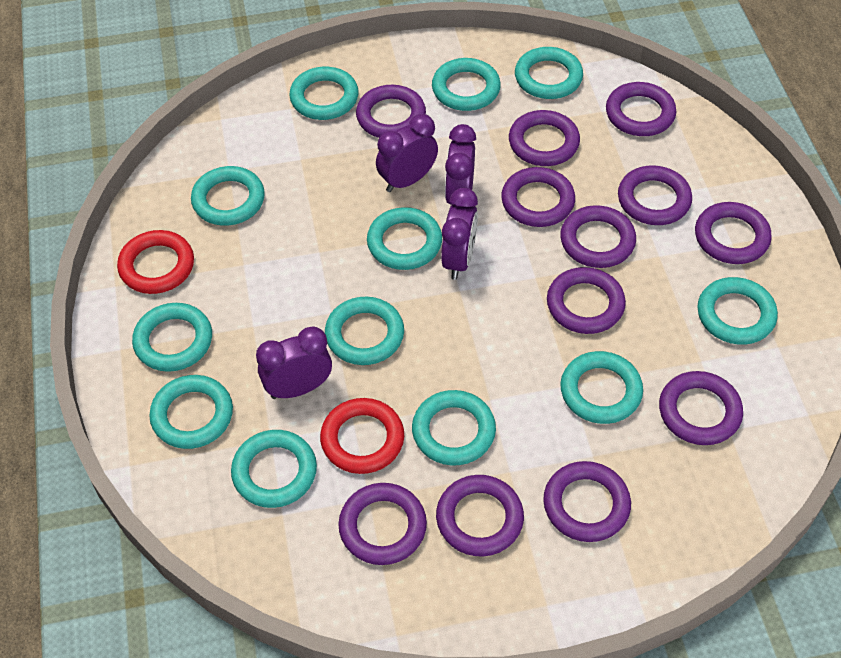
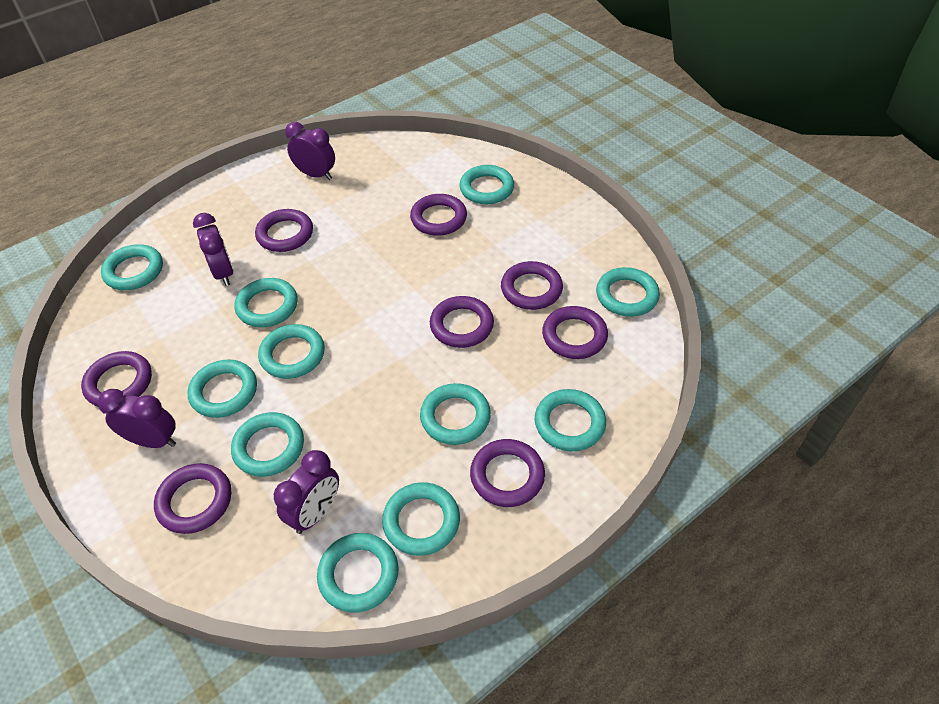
purple ring: [338,483,427,565] [356,85,426,138] [436,475,524,556] [501,167,575,227] [509,110,580,166] [543,461,631,542] [547,267,626,334] [560,205,636,268] [606,82,676,136] [618,165,692,225] [659,371,743,445] [695,202,772,264] = 12 -> [81,351,152,407] [154,463,231,534] [255,209,313,252] [410,194,467,236] [430,296,494,348] [470,439,545,507] [501,261,563,310] [542,306,608,359] = 8
red ring: [117,230,194,294] [320,398,404,474] = 2 -> none = 0
turquoise ring: [132,303,212,372] [149,375,233,449] [191,166,265,226] [231,430,317,508] [289,67,359,120] [325,297,404,365] [367,207,442,270] [412,390,496,466] [432,58,501,111] [515,47,583,99] [560,351,643,424] [698,277,778,345] = 12 -> [101,244,163,290] [187,359,257,418] [231,412,304,477] [235,278,298,327] [258,324,325,379] [317,533,399,613] [382,482,460,556] [420,383,491,445] [459,165,514,204] [535,389,606,452] [596,267,660,317] = 11

